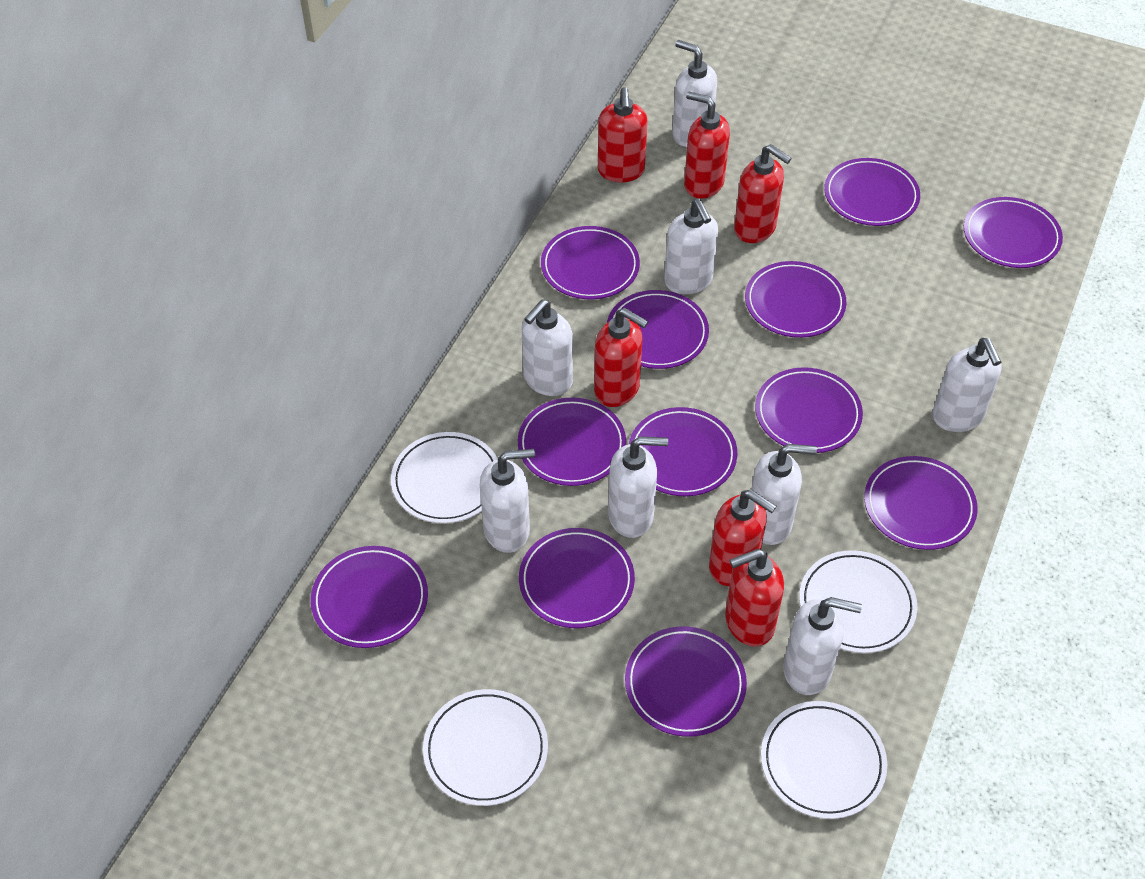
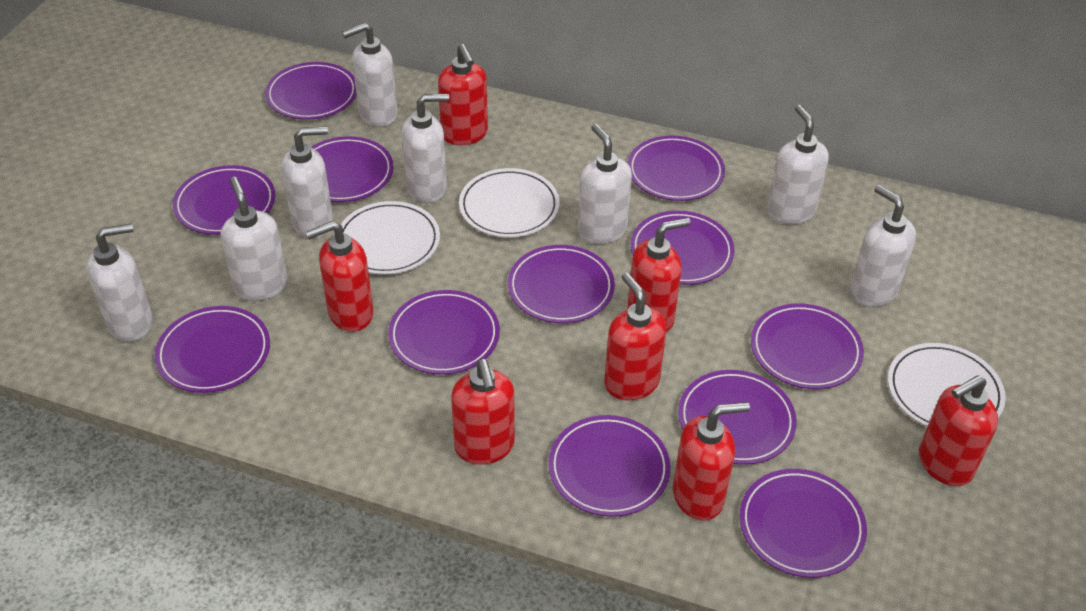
red soap dispenser: [594,308,648,407] [598,87,648,182] [684,91,730,199] [709,490,776,586] [725,549,784,647] [734,144,792,243] = 6 -> [306,221,374,332] [438,44,488,145] [451,359,515,465] [604,272,667,401] [627,217,690,332] [673,402,750,521] [919,375,998,487] = 7
white plate: [391,432,498,523] [423,689,548,806] [761,701,887,819] [799,550,917,653] = 4 -> [341,201,440,275] [459,168,560,238] [888,343,1006,427] = 3

